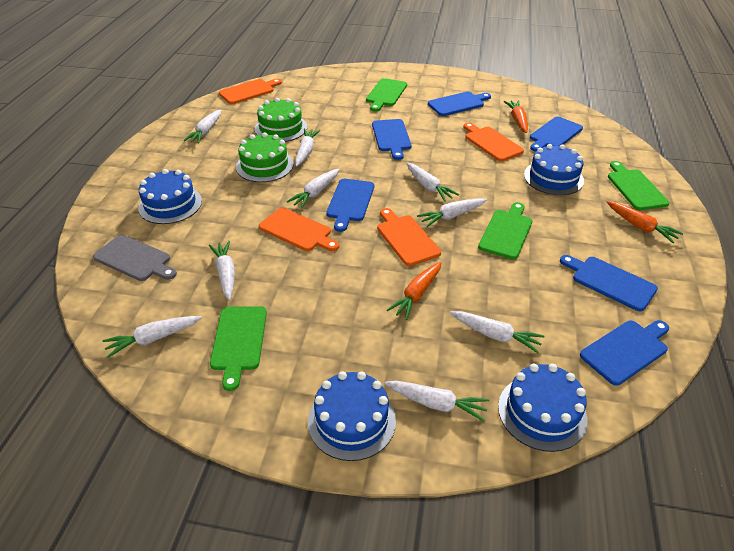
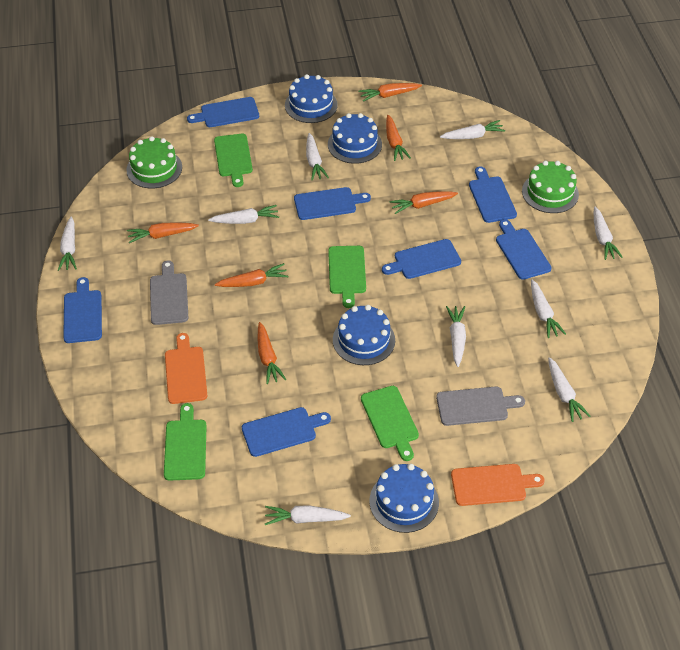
blue cutting board: [326,179,374,232] [372,119,411,160] [428,92,491,116] [530,117,583,152] [560,255,658,311] [580,320,669,386] = 6 -> [63,277,102,343] [187,97,259,127] [242,407,331,457] [294,187,371,220] [382,239,461,279] [469,166,517,223] [496,219,552,280] = 7
grey cutting board: [93,235,177,281] = 1 -> [150,260,188,325] [436,386,525,426] = 2
orange carrot: [387,262,441,320] [504,100,528,133] [606,201,683,243] = 3 -> [127,222,199,243] [215,263,289,287] [258,322,286,384] [359,83,422,102] [386,115,411,161] [389,191,458,214] = 6
orange cutting board: [219,79,282,104] [259,207,339,251] [377,208,441,266] [463,123,524,162] = 4 -> [165,333,207,404] [451,464,544,506] = 2

